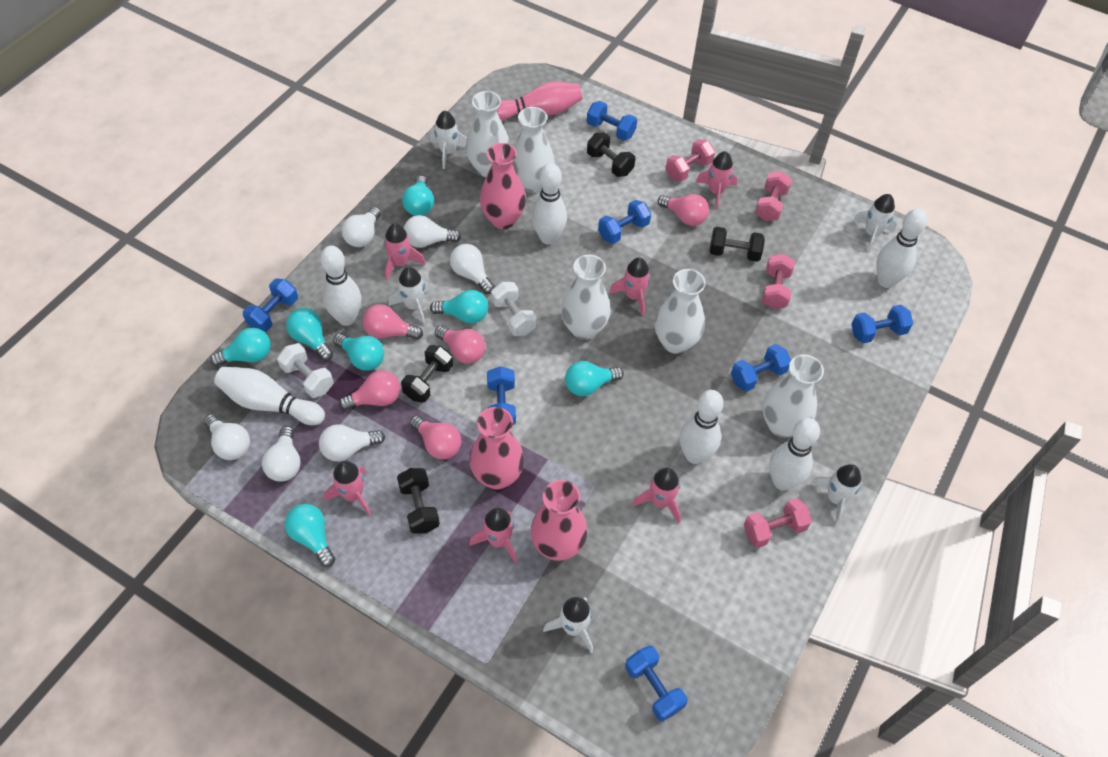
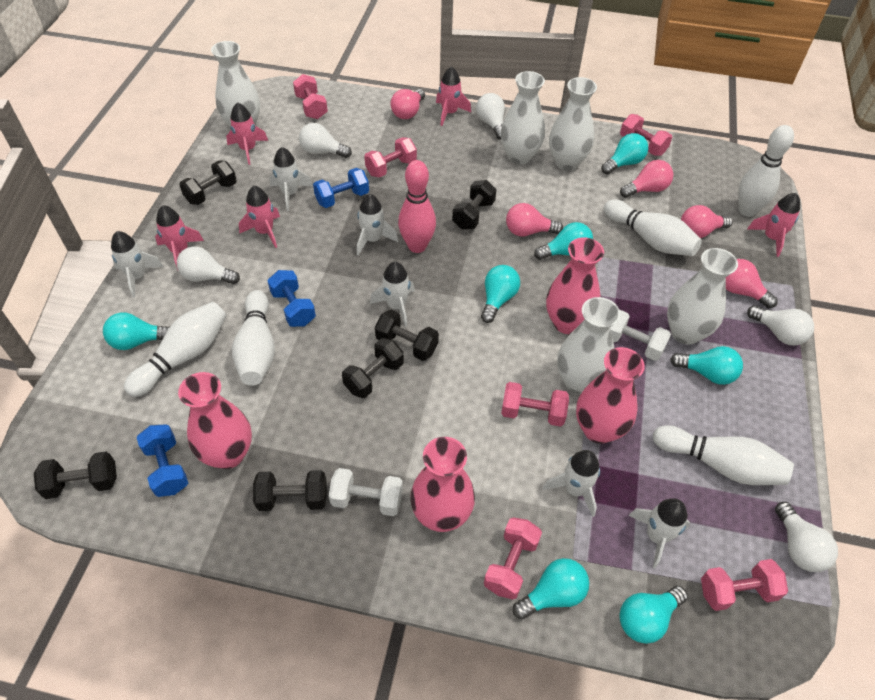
black dumbbell: [397,468,440,534] [401,345,453,402] [587,132,635,177] [710,227,765,262] = 4 -> [34,451,117,499] [179,160,237,205] [253,470,327,511] [342,338,404,398] [375,310,439,361] [452,180,496,230] = 6
blue dumbbell: [243,279,298,332] [487,366,516,425] [587,101,637,141] [598,200,651,244] [625,645,688,721] [731,344,791,392] [851,305,913,344] = 7 -> [137,424,188,497] [267,270,316,327] [313,168,369,208] = 3
pink dumbbell: [665,139,715,182] [744,498,812,548] [755,171,792,221] [762,254,795,309] = 4 -> [293,74,328,119] [364,137,417,178] [484,517,542,599] [501,382,569,427] [620,114,672,156] [701,559,788,611] = 6
pink rocket: [324,461,371,516] [384,223,426,280] [469,508,517,564] [609,257,651,316] [632,468,681,524] [695,151,737,210] = 6 -> [155,205,204,270] [226,102,268,165] [239,186,280,248] [436,66,471,126] [747,193,800,257] = 5
pink vase: [469,407,524,489] [480,143,526,229] [531,480,587,561] = 3 -> [178,372,252,469] [410,437,475,532] [546,237,604,334] [576,347,645,444] = 4
white bowling pin: [214,367,325,425] [320,246,361,326] [532,163,567,245] [680,390,724,464] [769,418,820,491] [876,208,927,288] = 6 -> [124,302,227,397] [232,290,275,386] [604,199,702,256] [653,425,794,485] [738,125,794,217] = 5
white light bulb: [204,414,250,460] [262,426,301,482] [319,424,385,461] [342,207,381,247] [404,215,461,248] [450,244,495,294] = 6 -> [177,246,240,284] [299,123,352,158] [476,93,505,140] [747,305,814,346] [775,502,838,572] = 5
white rocket: [389,267,430,325] [430,110,467,169] [543,597,593,654] [811,464,863,525] [853,194,897,251] = 5 -> [111,231,164,298] [270,147,313,211] [357,194,398,256] [370,261,415,327] [543,450,600,517] [628,498,690,569] = 6

